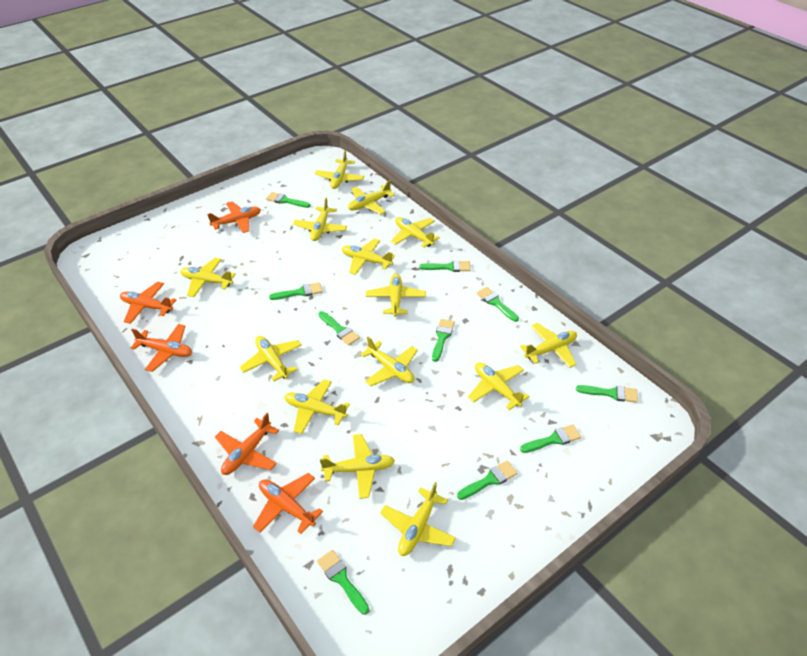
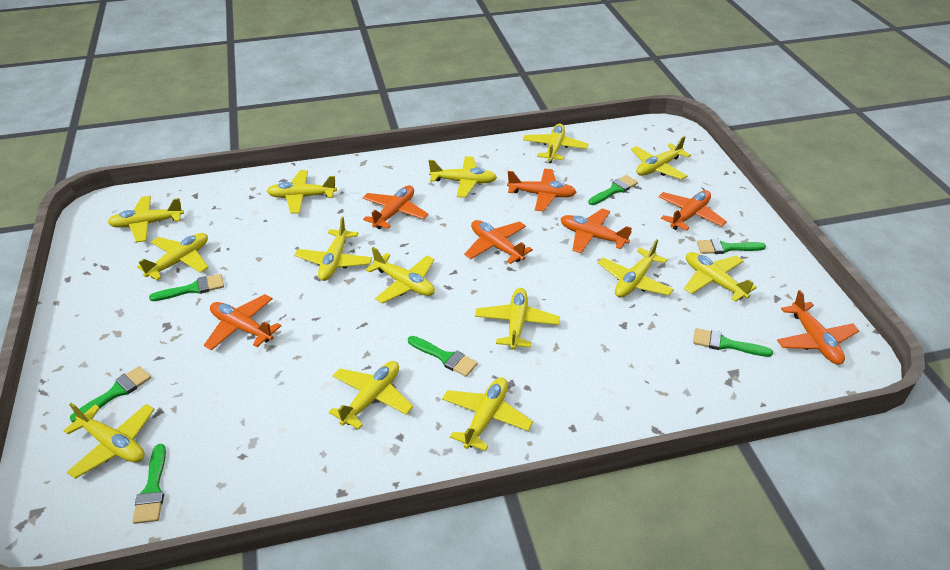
green brush: [266,192,311,208] [269,282,323,300] [317,550,369,614] [319,311,360,346] [419,260,471,272] [432,319,455,362] [457,460,518,500] [477,287,519,322] [520,424,581,453] [576,385,638,403] = 10 -> [70,366,151,422] [132,444,166,524] [149,274,224,301] [408,336,478,377] [588,175,638,205] [693,328,773,357] [697,239,766,254] = 7
orange plane: [120,282,176,324] [131,324,192,372] [207,202,261,233] [215,413,279,475] [253,473,323,534] = 5 -> [204,294,281,350] [363,186,428,229] [464,220,533,264] [507,169,576,212] [561,209,632,253] [658,190,727,231] [777,290,859,365] = 7

